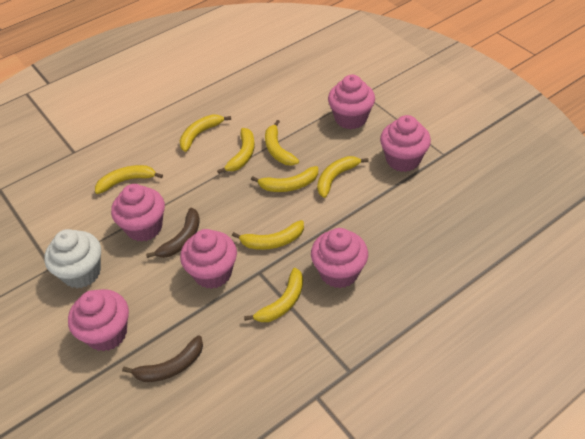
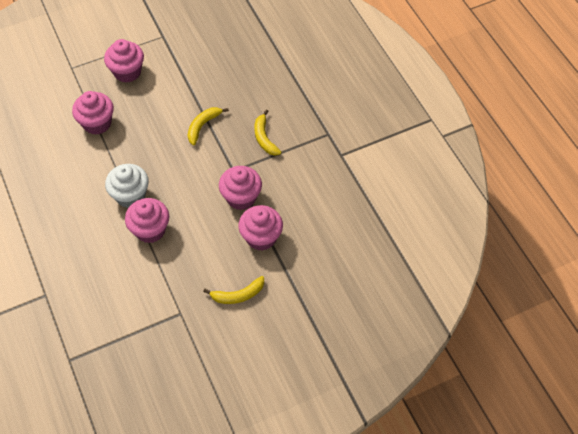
brown banana: [122,335,203,382] [146,208,200,258] = 2 -> none = 0
pink cupcake: [68,289,129,351] [111,184,165,242] [180,229,237,289] [311,228,368,288] [328,75,375,129] [380,115,431,172] = 6 -> [72,91,114,135] [104,39,144,83] [125,198,169,243] [219,166,262,210] [238,205,283,251] = 5
yellow banana: [95,165,163,194] [180,115,231,152] [217,128,255,174] [232,220,304,250] [244,268,303,322] [251,166,318,192] [265,120,299,166] [317,156,369,198] = 8 -> [188,107,229,145] [203,276,264,304] [254,110,281,156] = 3

